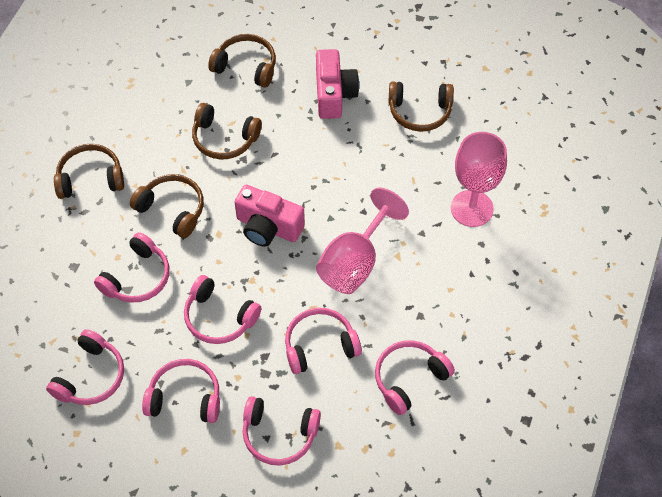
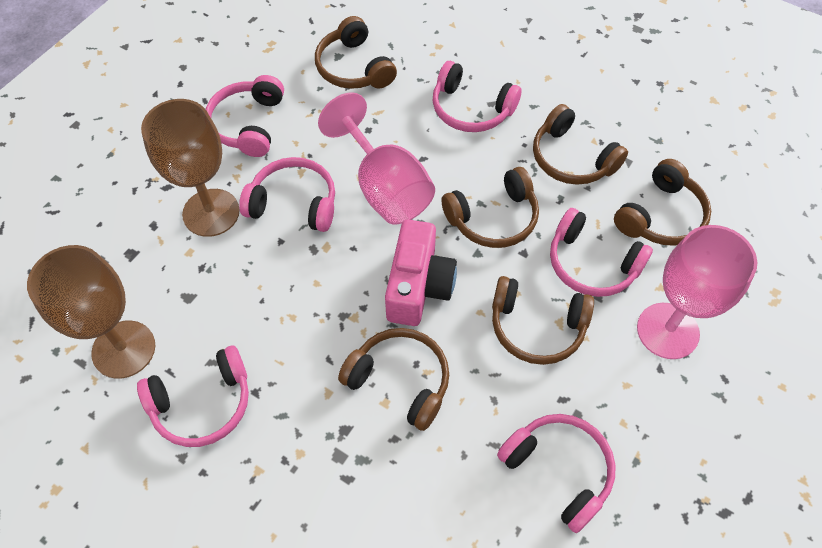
brown goblet: none = 0 -> [27,245,155,379] [141,99,240,237] = 2
brown headphones: [54,144,124,199] [130,174,204,238] [192,103,262,160] [208,34,276,87] [389,81,454,132] = 5 -> [315,16,397,89] [338,328,449,431] [441,167,539,248] [492,276,594,365] [533,104,628,185] [614,159,711,246] = 6
pink camera: [235,185,305,247] [316,49,359,119] = 2 -> [385,219,457,326] = 1
pink headphones: [46,329,124,405] [94,232,169,303] [142,359,220,423] [184,275,261,344] [242,396,321,466] [285,308,362,374] [375,340,455,415] = 7 -> [137,346,249,447] [205,75,284,157] [239,157,335,232] [433,61,521,132] [497,414,616,533] [550,208,653,297] = 6

